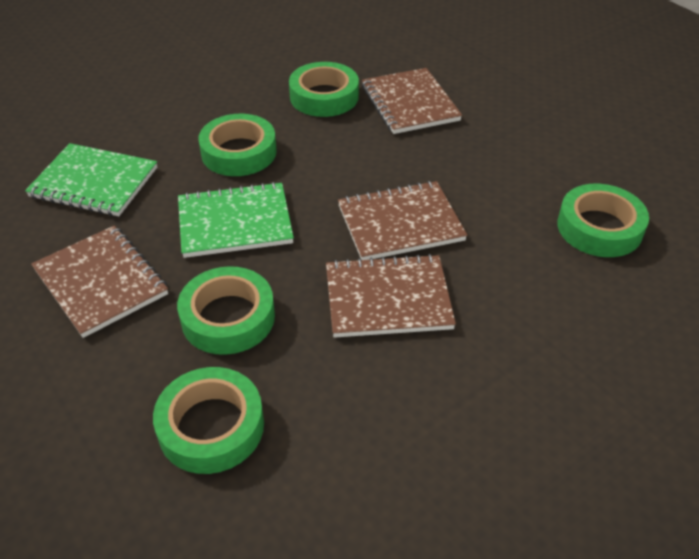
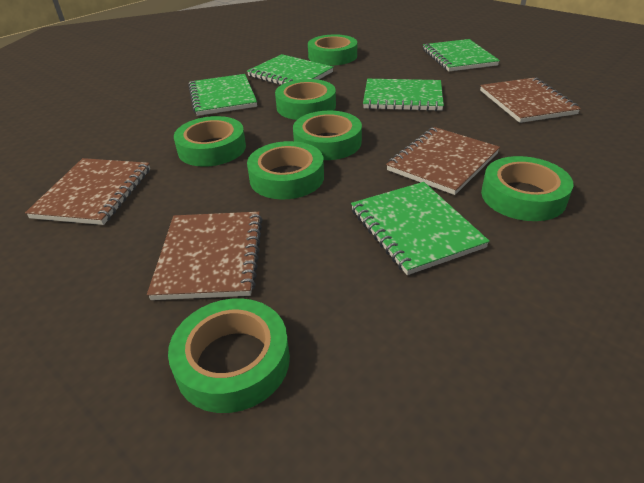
green notebook: [25,143,157,216] [178,182,294,258] = 2 -> [188,74,257,116] [247,54,334,85] [351,182,490,275] [363,79,444,111] [423,39,500,72] = 5
green tape: [153,367,264,474] [177,266,275,355] [198,114,277,176] [289,62,359,117] [557,184,649,257] = 5 -> [168,298,290,413] [174,116,246,167] [247,141,324,199] [275,79,336,120] [293,110,362,160] [308,34,357,66] [481,156,574,221] = 7

